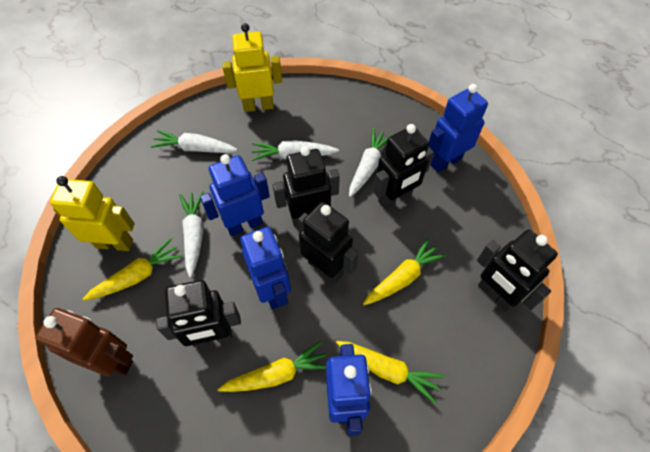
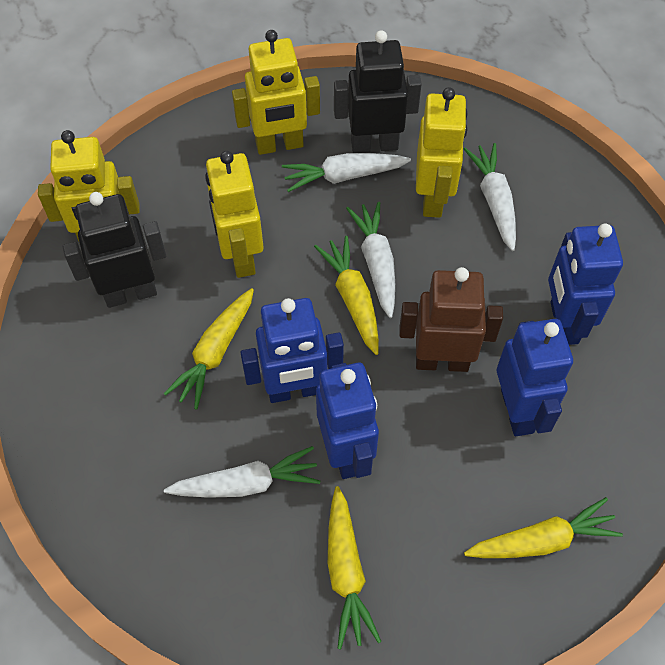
black robot: [156,280,241,347] [273,146,340,227] [298,202,359,284] [373,124,434,210] [477,230,558,312] = 5 -> [63,192,167,308] [334,30,422,153] = 2
yellow robot: [50,176,134,251] [222,23,282,112] = 2 -> [38,130,140,244] [205,151,264,278] [232,30,320,155] [416,87,468,218] = 4

